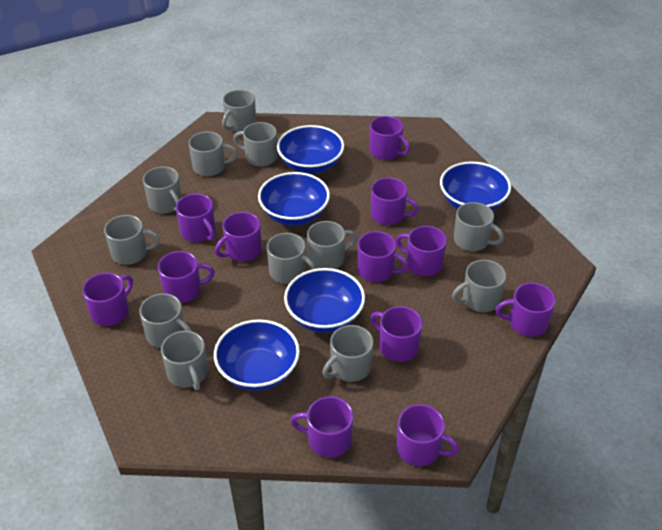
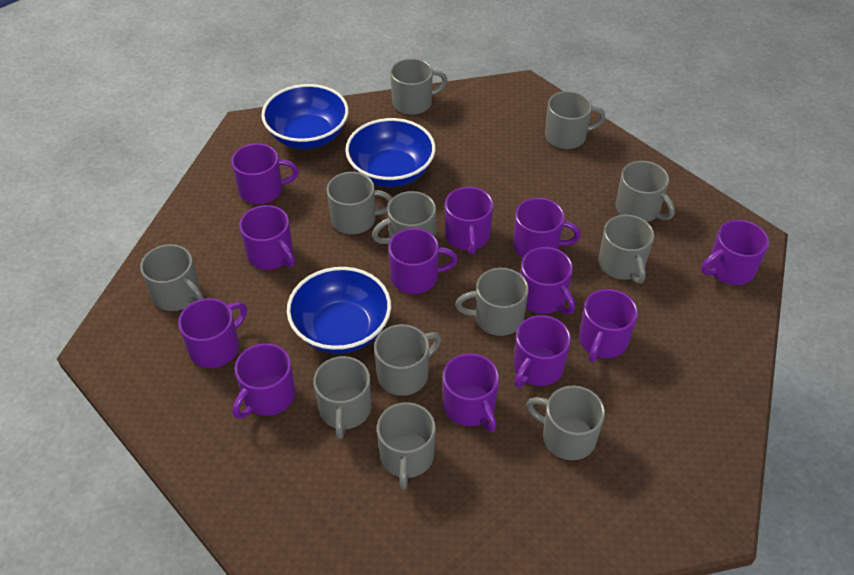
blue bowl: [214,319,300,391] [258,172,330,226] [277,125,344,174] [284,268,365,333] [440,161,511,211] = 5 -> [261,84,349,149] [287,267,391,354] [345,118,435,187] = 3

